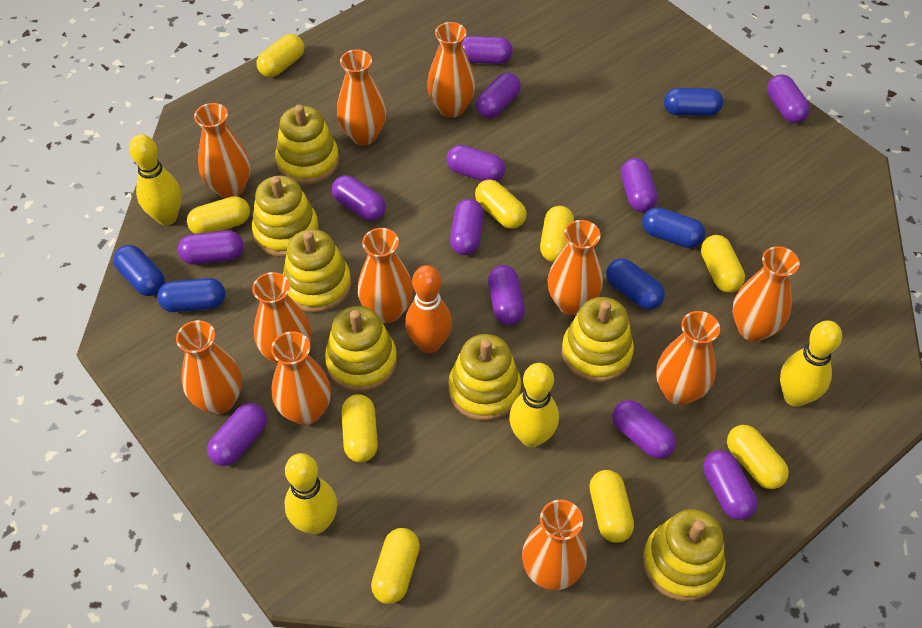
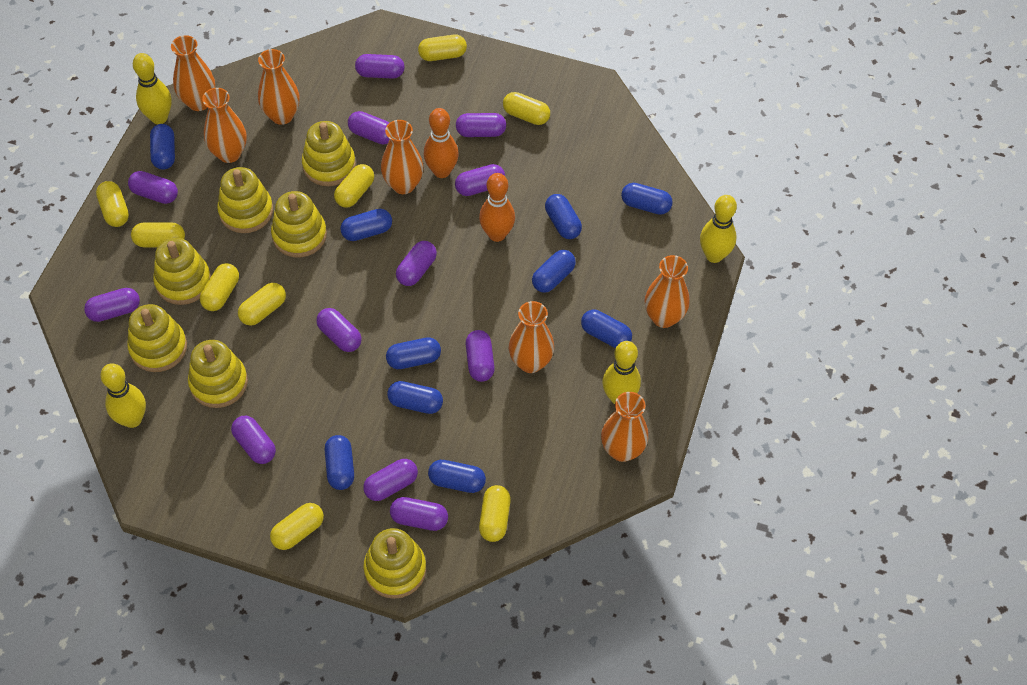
blue capsule: [113,245,165,296] [157,278,225,312] [606,258,665,310] [642,207,705,248] [664,88,723,116] = 5 -> [150,124,175,170] [325,435,354,490] [340,209,392,241] [386,337,441,369] [387,381,443,414] [428,460,486,493] [532,250,576,293] [545,194,582,239] [581,310,632,348] [621,183,673,215] = 10
orange bowling pin: [405,265,452,353] = 1 -> [424,108,459,178] [479,173,515,242] = 2
orange vase: [176,320,242,414] [194,103,250,198] [252,272,311,364] [271,331,331,425] [337,50,386,145] [358,228,413,323] [427,22,475,118] [522,500,587,590] [548,220,603,315] [656,311,720,405] [733,246,800,342] = 11 -> [171,35,215,111] [202,88,247,163] [258,49,300,125] [381,120,423,194] [509,301,554,373] [601,392,648,462] [644,255,689,328] = 7

